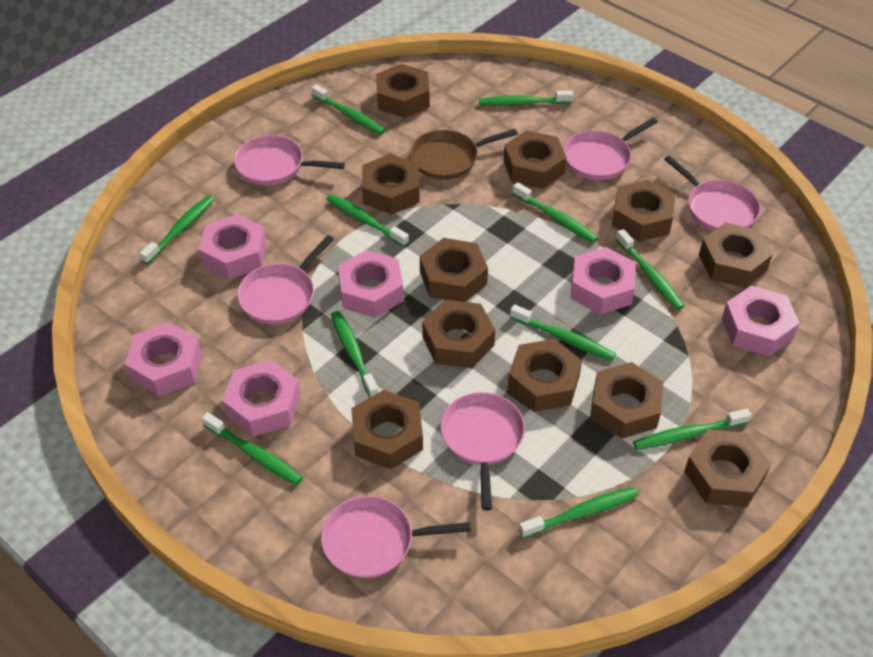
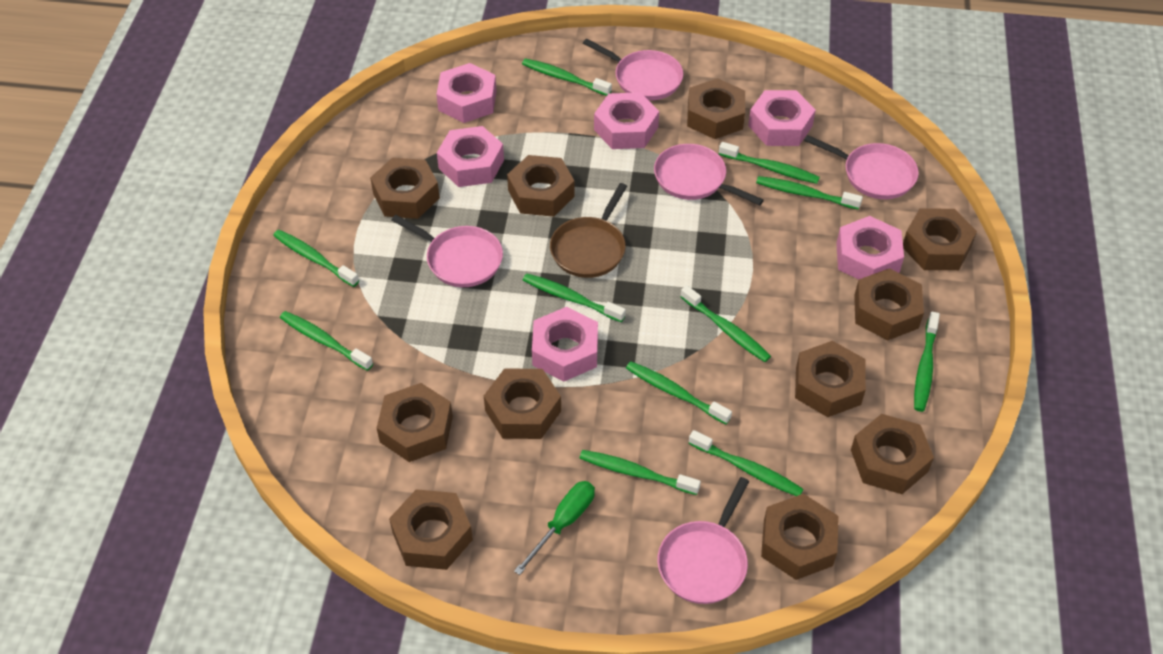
green screwdriver: none = 0 -> [514,481,595,575] = 1
pink pan: [234,135,345,186] [237,235,334,324] [321,496,471,579] [441,392,525,510] [563,118,658,180] [664,155,761,231] = 6 -> [391,215,503,287] [583,39,683,100] [654,144,764,206] [657,477,749,604] [804,135,919,199] = 5

